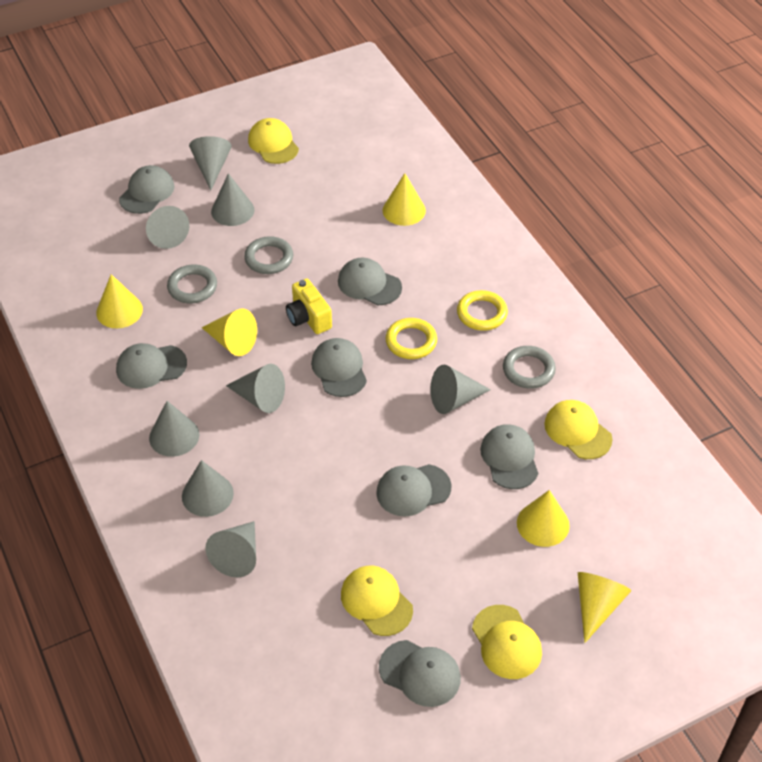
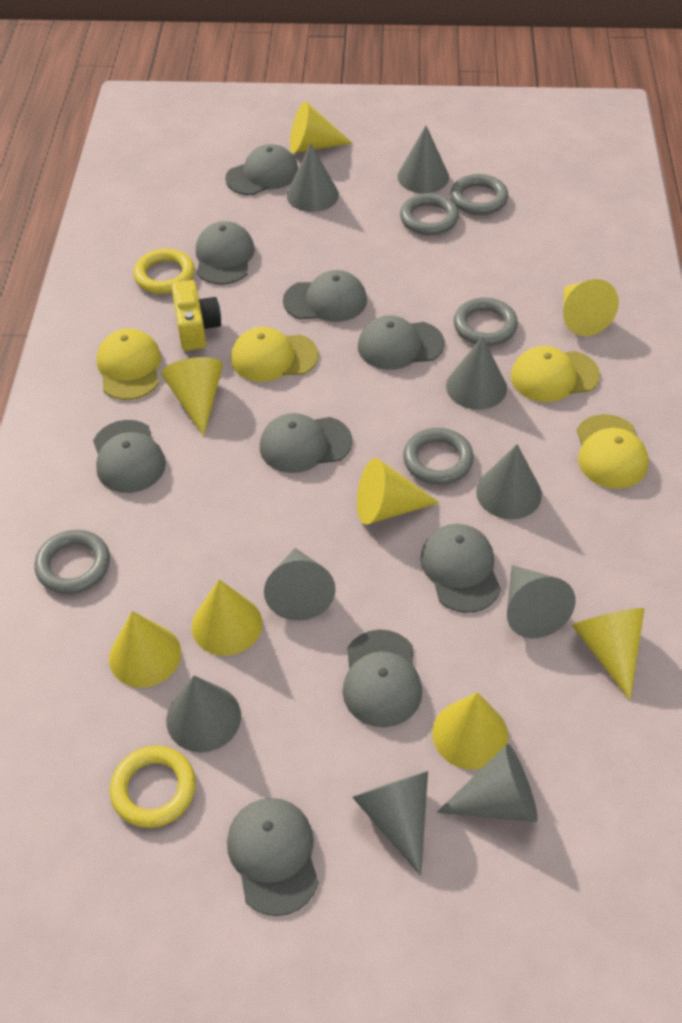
grey cap: [116,343,187,389] [119,165,175,214] [311,338,367,397] [338,257,402,305] [376,464,452,516] [379,640,461,707] [480,424,538,489] = 7 -> [93,420,166,493] [196,221,255,285] [225,144,298,195] [227,798,319,916] [260,413,352,473] [283,270,367,322] [343,630,422,727] [358,315,445,370] [420,524,501,613] = 9
grey cone: [146,206,189,249] [149,401,199,457] [182,460,234,517] [189,136,232,191] [205,521,256,577] [211,173,255,226] [226,364,285,413] [430,365,491,414] = 8 -> [166,676,241,753] [264,548,336,621] [287,144,339,212] [352,771,428,876] [397,126,449,193] [437,744,538,822] [446,336,507,410] [476,444,542,519] [507,565,575,638] = 9
grey ring: [167,265,217,304] [244,236,293,274] [503,346,556,389] = 3 -> [35,530,110,594] [400,193,459,235] [403,428,474,485] [450,174,508,215] [454,298,518,346] = 5
yellow cone: [96,274,143,328] [202,309,257,356] [383,173,426,226] [517,490,570,547] [578,572,631,643] = 5 -> [109,611,181,688] [161,357,223,437] [192,579,262,656] [290,101,353,153] [357,458,440,525] [432,692,508,770] [563,279,619,336] [572,608,645,700] = 8

